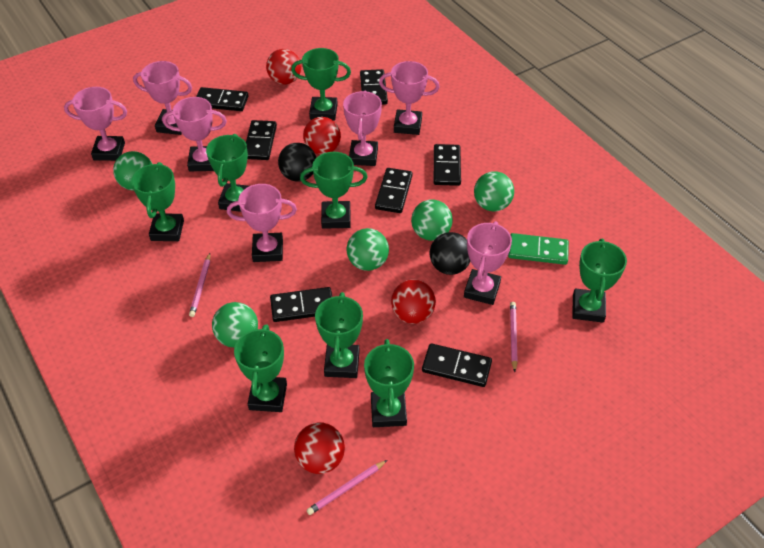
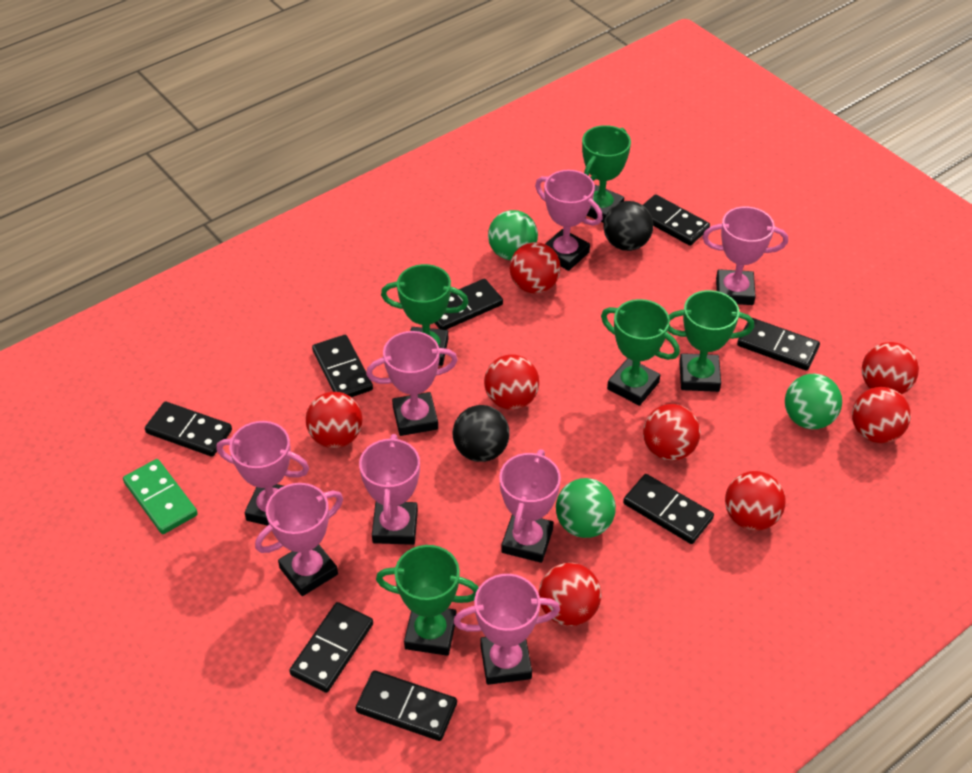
black domino: [196,87,249,111] [246,120,277,160] [270,287,332,322] [360,69,388,105] [375,168,413,213] [422,343,492,387] [434,144,461,186] = 7 -> [145,401,232,457] [289,602,373,693] [312,335,373,397] [356,670,457,741] [435,279,503,330] [623,474,714,544] [643,194,710,246] [737,318,820,370] = 8
green ball: [113,151,152,191] [212,302,258,348] [347,228,389,271] [411,199,453,241] [474,171,514,212] = 5 -> [488,210,538,260] [556,478,616,538] [785,374,842,429] = 3
green trophy: [131,162,184,241] [206,134,249,212] [234,324,287,412] [291,48,351,121] [300,152,368,229] [315,292,363,378] [364,339,414,427] [572,239,627,323] = 8 -> [376,545,479,656] [381,264,469,366] [582,125,631,223] [601,299,680,406] [668,290,754,392] = 5
pink pencil: [189,253,210,317] [307,460,387,515] [510,302,518,372] = 3 -> none = 0
pink trophy: [64,87,127,161] [133,61,192,135] [163,97,227,171] [227,184,297,262] [343,90,382,166] [379,61,440,135] [464,221,512,305] = 7 -> [216,421,309,526] [255,483,343,596] [359,434,420,545] [366,331,458,436] [453,574,560,685] [499,449,561,563] [535,170,603,271] [703,207,788,305] = 8
red ball: [266,49,301,85] [294,422,345,474] [303,117,341,155] [391,279,436,324] = 4 -> [306,392,363,448] [484,354,539,410] [510,242,561,294] [539,563,601,626] [643,404,701,461] [725,471,786,531] [852,387,911,443] [862,342,919,394] = 8

